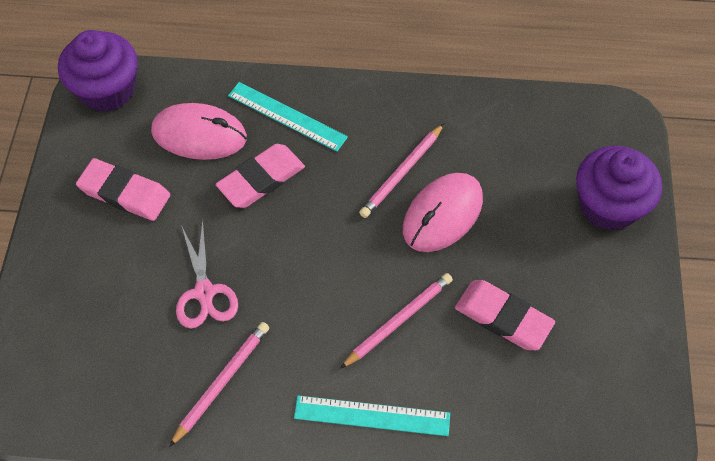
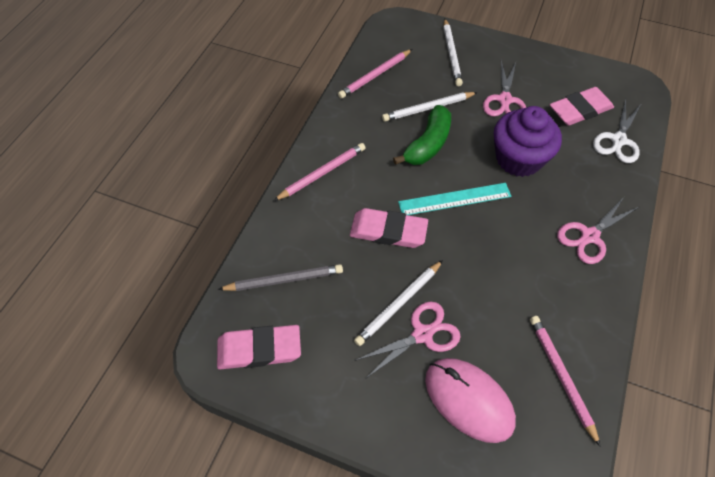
green banana: none = 0 -> [393,105,451,165] = 1
grey pencil: none = 0 -> [218,264,343,291] = 1
pink mouse: [151,103,247,160] [403,173,483,252] = 2 -> [425,358,516,443] = 1
pink scissors: [176,220,238,329] = 1 -> [355,302,461,379] [483,61,526,116] [557,197,639,264] = 3
purple cupcake: [58,30,138,112] [576,146,662,231] = 2 -> [494,106,562,177] = 1
turquoise ruler: [228,82,348,152] [294,396,450,436] = 2 -> [398,183,512,215] = 1
white pencil: none = 0 -> [354,260,443,346] [382,92,478,122] [443,19,463,86] = 3
white scissors: none = 0 -> [593,99,642,163] = 1

